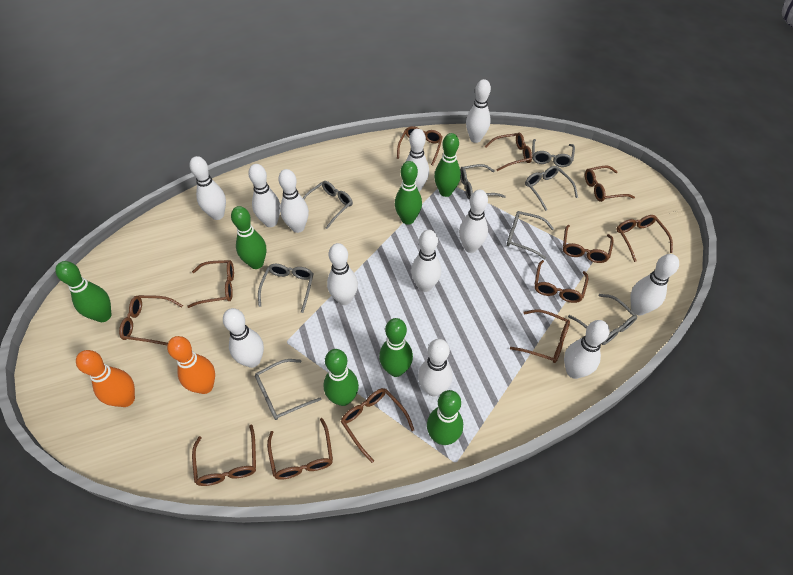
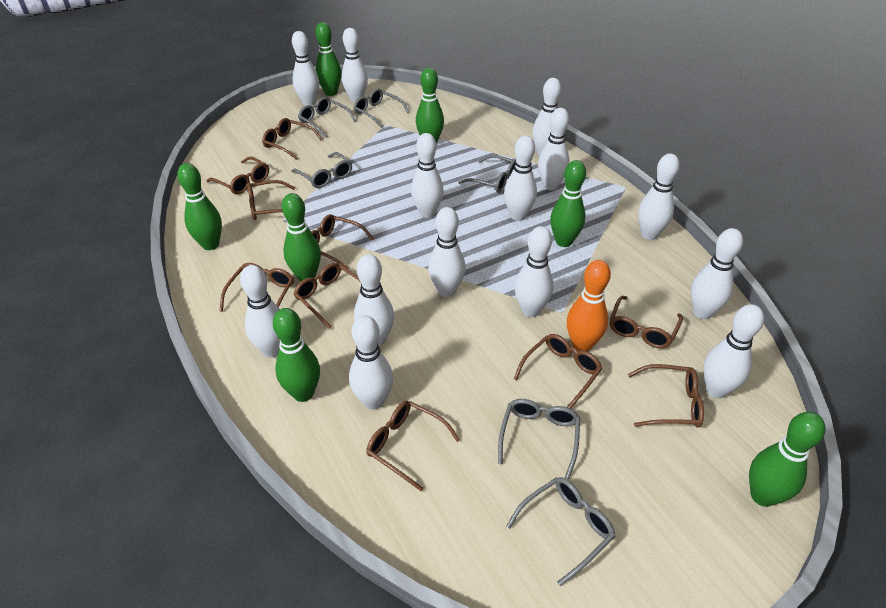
brown glasses: [119,295,183,345] [187,260,234,308] [192,424,256,486] [267,418,333,480] [341,388,414,463] [397,126,442,165] [485,133,532,171] [510,309,570,363] [535,260,588,303] [563,225,614,263] [585,166,635,202] [616,215,673,262] = 12 -> [206,157,269,195] [219,263,294,312] [247,180,295,220] [262,118,322,160] [294,263,361,329] [311,214,374,269] [366,401,460,492] [514,334,603,409] [610,296,683,348] [628,364,704,428] = 10
grey glasses: [255,359,321,420] [258,264,314,313] [303,181,353,229] [460,164,506,200] [507,211,554,259] [525,166,578,211] [532,139,575,167] [568,294,637,345] = 8 -> [291,152,352,188] [298,97,356,138] [353,88,409,128] [458,155,516,193] [498,399,580,479] [506,477,615,586] = 6
orange bowling pin: [76,350,135,407] [167,336,215,394] = 2 -> [567,260,611,352] = 1
white bowling pin: [189,156,226,220] [223,308,264,368] [248,164,281,227] [278,169,309,233] [327,243,358,305] [406,129,429,191] [411,230,441,292] [418,339,453,396] [459,190,488,253] [466,79,491,143] [564,320,610,379] [630,254,679,315] = 12 -> [240,265,280,358] [292,31,319,106] [341,28,368,102] [349,315,393,410] [354,254,394,346] [411,133,444,218] [428,207,466,297] [504,136,537,221] [515,226,553,317] [532,78,561,156] [538,108,569,190] [638,153,680,240] [691,228,743,319] [703,304,764,398] = 14

